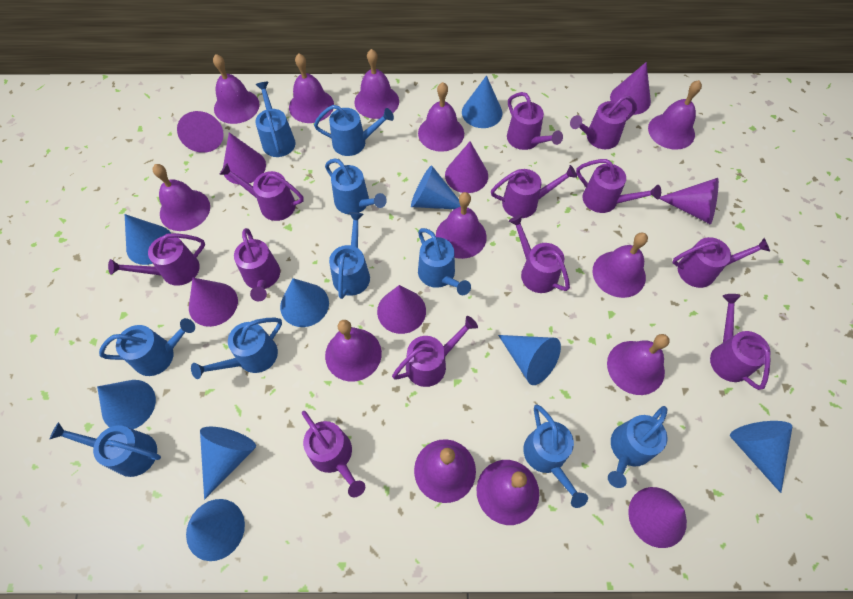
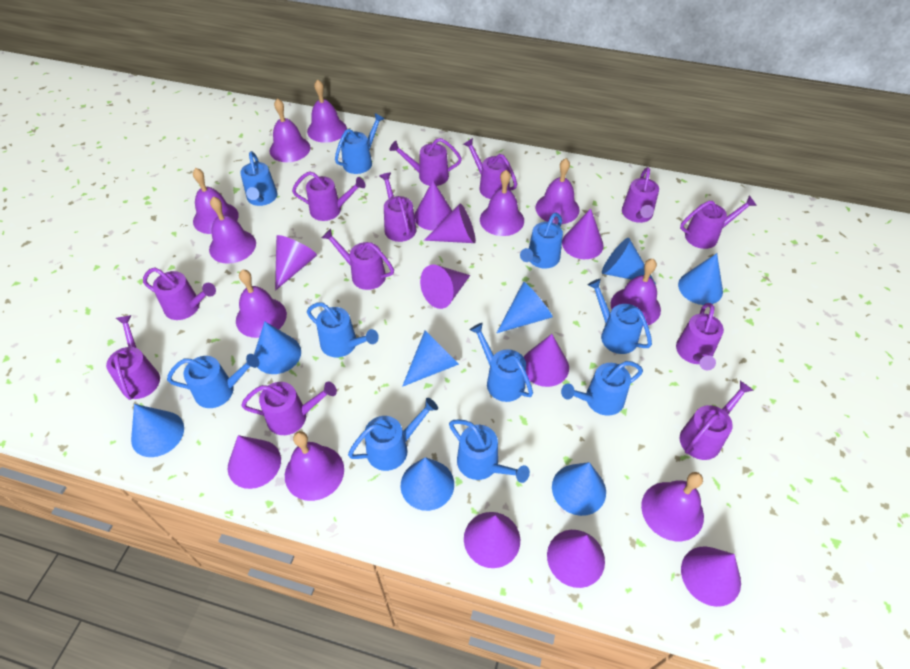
blue cone: [97,380,156,429] [125,214,171,265] [186,499,245,561] [200,427,256,500] [280,278,329,327] [411,165,461,209] [462,75,502,128] [498,335,561,385] [730,421,792,493] = 9 -> [131,404,184,457] [254,321,301,374] [401,457,454,511] [402,330,459,387] [497,282,553,333] [552,462,606,516] [602,238,656,284] [678,253,723,305] = 8
purple bell: [153,164,210,231] [213,54,260,124] [289,54,334,123] [325,320,382,381] [354,49,399,119] [414,439,476,503] [418,82,464,152] [436,192,487,259] [476,460,539,525] [593,233,648,298] [607,334,669,395] [648,80,702,150] = 12 -> [193,168,239,234] [209,197,256,264] [236,270,287,338] [270,98,310,162] [285,431,344,501] [307,79,347,143] [480,170,524,236] [535,158,580,224] [611,259,661,325] [641,472,704,541] = 10
purple cone: [177,111,224,153] [189,278,238,327] [223,132,266,185] [377,285,426,334] [445,142,488,193] [610,62,651,115] [628,487,687,548] [659,178,719,225] = 8 -> [228,435,281,489] [275,235,317,291] [414,181,452,230] [420,264,470,309] [424,204,476,243] [464,512,520,568] [524,334,569,387] [547,530,605,588] [562,209,604,259] [681,546,741,607] = 10

